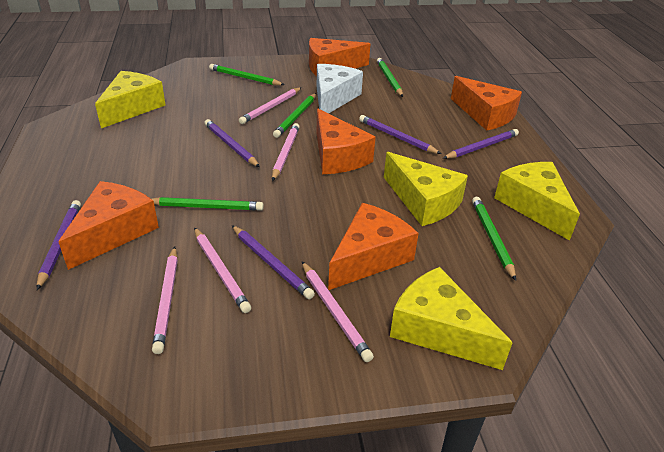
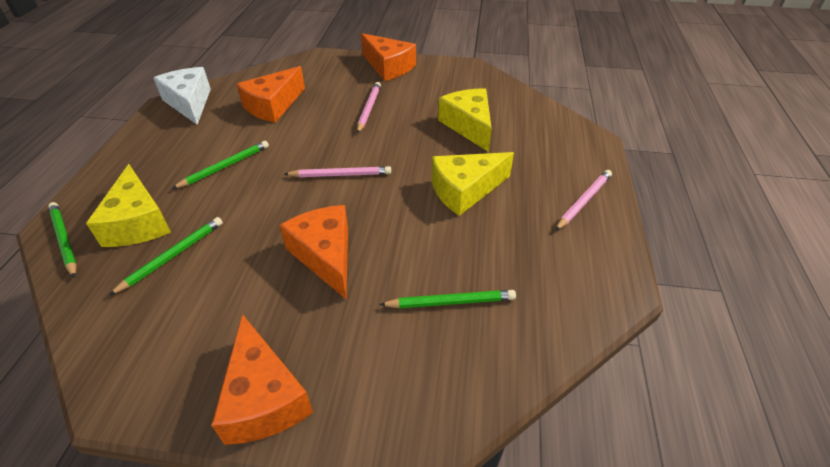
green pencil: [152,197,264,211] [209,64,285,85] [273,93,316,138] [377,58,403,97] [472,197,516,281] = 5 -> [48,202,77,278] [109,217,223,295] [172,141,269,189] [379,290,516,308] = 4
orange cheese: [58,181,159,270] [309,38,370,76] [317,109,376,174] [328,203,419,290] [451,76,522,130] = 5 -> [211,314,313,445] [237,66,305,123] [280,205,348,299] [361,33,416,81] = 4
pink pencil: [152,247,178,354] [194,227,251,313] [239,87,302,124] [272,123,300,181] [302,262,374,362] = 5 -> [285,166,391,177] [357,82,381,133] [555,170,612,231] = 3
purple pencil: [37,200,81,290] [204,119,260,167] [232,225,315,300] [359,115,441,154] [443,129,519,159] = 5 -> none = 0
yellow cheese: [95,71,166,128] [384,152,468,226] [390,267,513,370] [494,162,580,241] = 4 -> [86,164,171,247] [431,152,514,216] [438,88,492,152] = 3

